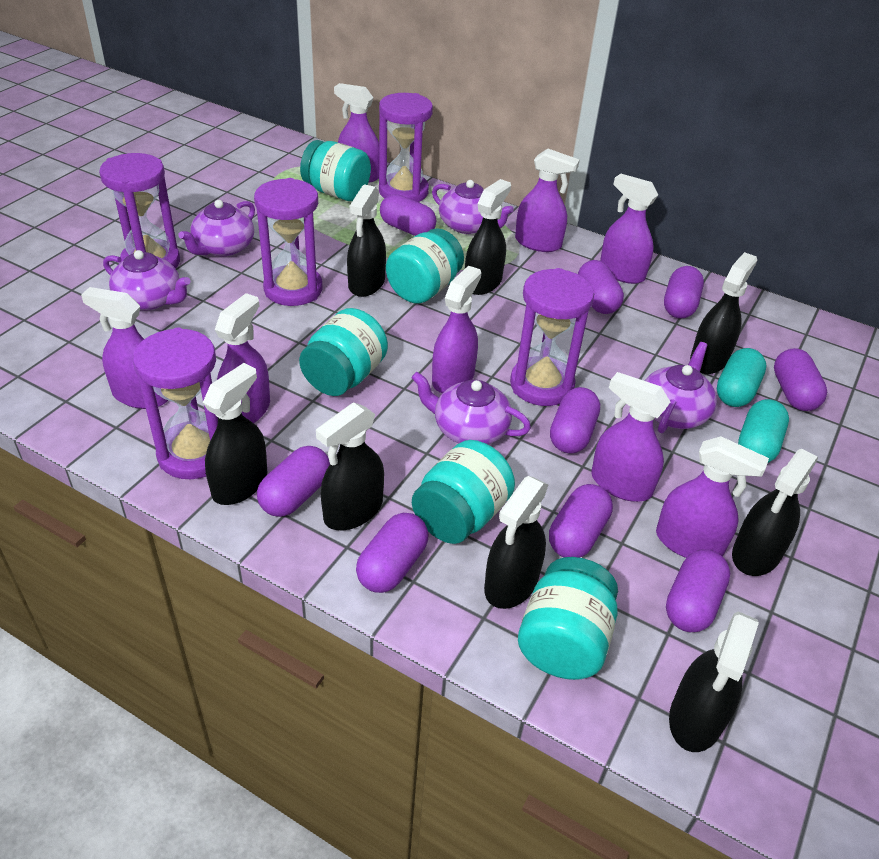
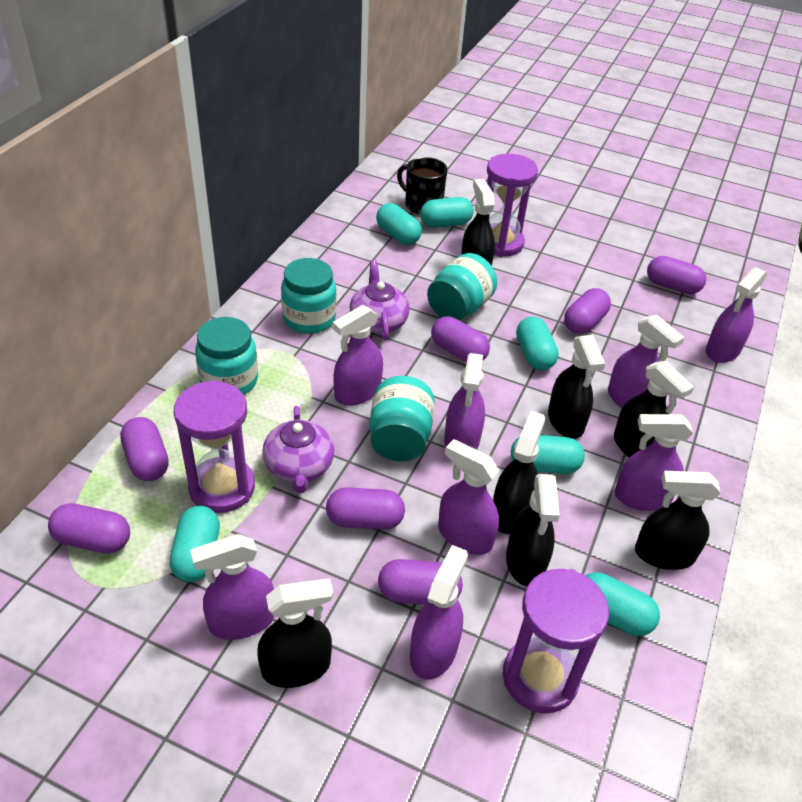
black mug: none = 0 -> [397,157,447,215] = 1
black spray bottle: [203,363,267,505] [316,403,384,530] [347,184,386,297] [465,179,511,295] [484,476,549,609] [669,611,759,752] [690,252,757,374] [732,449,818,576] = 8 -> [257,578,333,688] [461,179,495,266] [493,411,545,534] [506,474,560,586] [548,335,605,439] [614,361,694,458] [635,471,721,570] = 7
purple capsule: [257,446,330,517] [356,513,428,593] [380,194,436,236] [549,484,613,558] [550,387,600,453] [578,260,624,314] [664,266,704,319] [666,549,730,632] [774,348,827,411] = 9 -> [48,503,130,554] [120,417,169,481] [326,487,405,530] [378,559,463,605] [431,316,490,362] [564,288,611,334] [647,256,706,294] = 7
purple hourglass: [99,153,180,269] [133,327,218,479] [254,178,323,306] [379,93,433,202] [510,268,594,406] = 5 -> [174,380,255,513] [487,154,538,257] [503,569,609,713] = 3
purple teapot: [103,250,190,311] [179,200,255,257] [411,372,531,444] [432,180,514,234] [645,342,717,434] = 5 -> [262,406,334,493] [350,260,410,340] = 2
turquoise capsule: [717,348,766,407] [738,399,789,463] = 2 -> [170,506,220,582] [376,203,422,245] [420,197,474,228] [511,435,585,474] [516,316,559,370] [586,572,660,636] = 6
turquoise jar: [299,308,388,396] [300,140,371,201] [386,228,464,304] [412,440,515,544] [518,557,618,680] = 5 -> [195,317,258,395] [281,258,337,334] [369,376,435,461] [427,253,497,320] = 4

